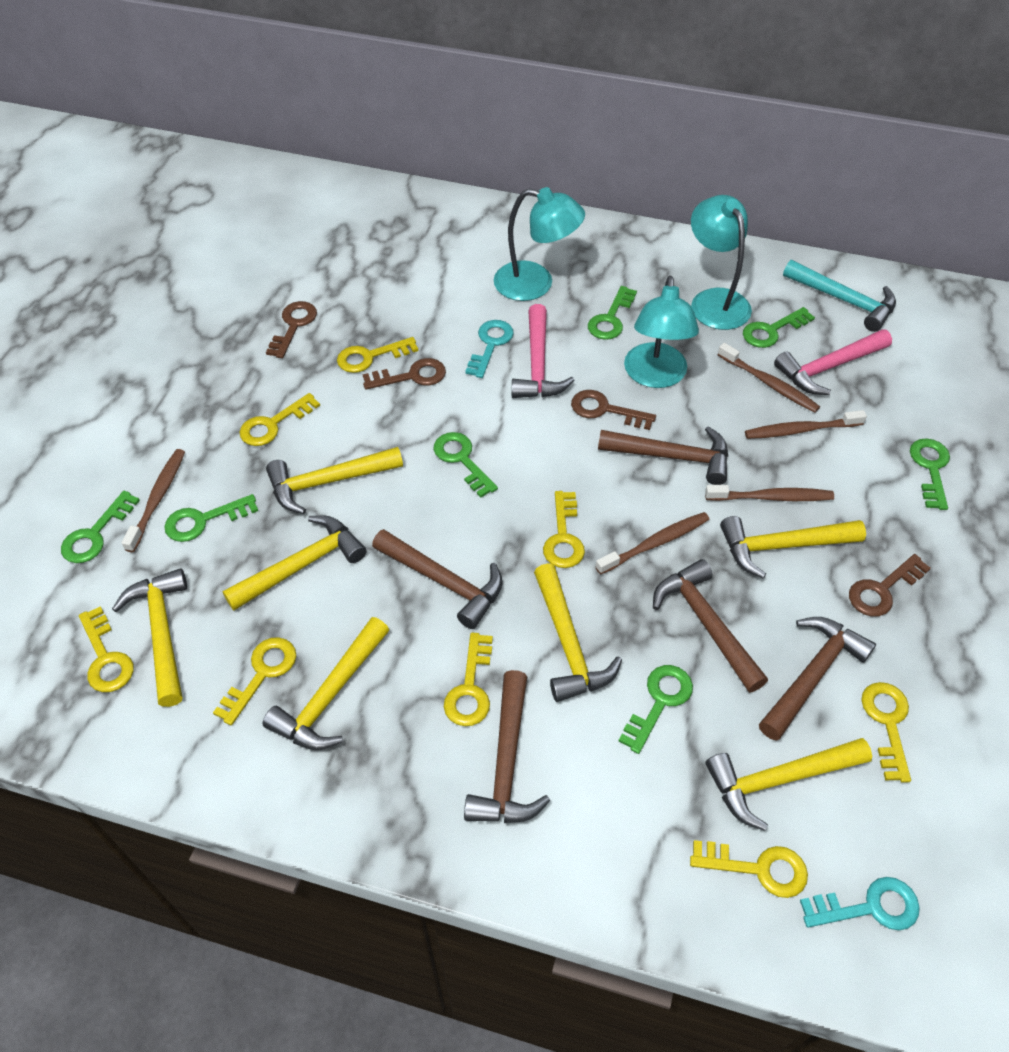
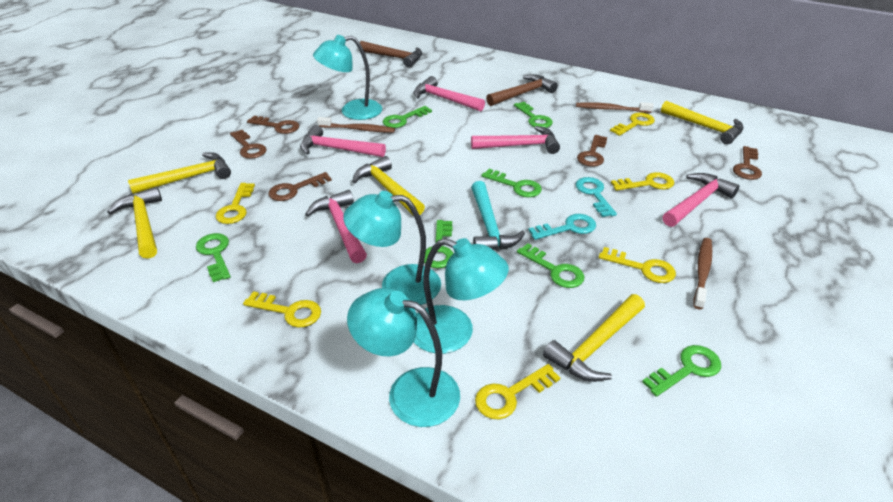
brown hammer: [372,529,503,629] [464,670,550,823] [598,426,728,485] [653,559,768,693] [759,617,876,741] = 5 -> [360,41,422,67] [486,74,558,106] = 2
brown key: [266,301,317,358] [363,358,446,390] [571,390,656,430] [849,554,931,617] = 4 -> [230,130,267,159] [247,116,299,134] [268,172,332,201] [577,135,607,167] [733,146,762,180] = 5
brown toothbrush: [121,449,185,552] [595,512,710,575] [705,485,834,501] [718,343,820,413] [745,410,867,439] = 5 -> [317,117,395,133] [576,102,654,113] [693,238,712,309] = 3
pink hammer: [512,304,574,398] [774,329,892,395] = 2 -> [300,125,386,157] [305,190,367,263] [414,76,485,112] [471,126,560,154] [663,173,739,227] = 5
turquoise lamp: [494,187,585,301] [624,276,699,388] [691,195,752,330] = 3 -> [313,35,382,120] [343,191,441,305] [347,288,460,427] [414,238,509,354] = 4
yellow hammer: [112,568,187,707] [222,515,367,610] [262,617,389,750] [266,447,403,514] [534,563,622,702] [705,738,872,831] [720,516,866,579] = 7 -> [107,187,162,259] [128,152,231,194] [352,156,425,216] [543,294,645,382] [661,101,743,144] = 5
yellow key: [79,606,134,692] [213,637,296,726] [239,393,320,446] [337,337,418,373] [444,633,493,726] [543,491,585,568] [690,840,808,898] [861,682,911,783] = 8 -> [216,183,255,224] [243,291,321,328] [475,364,560,419] [599,247,676,283] [610,113,655,136] [611,172,674,191] = 6

